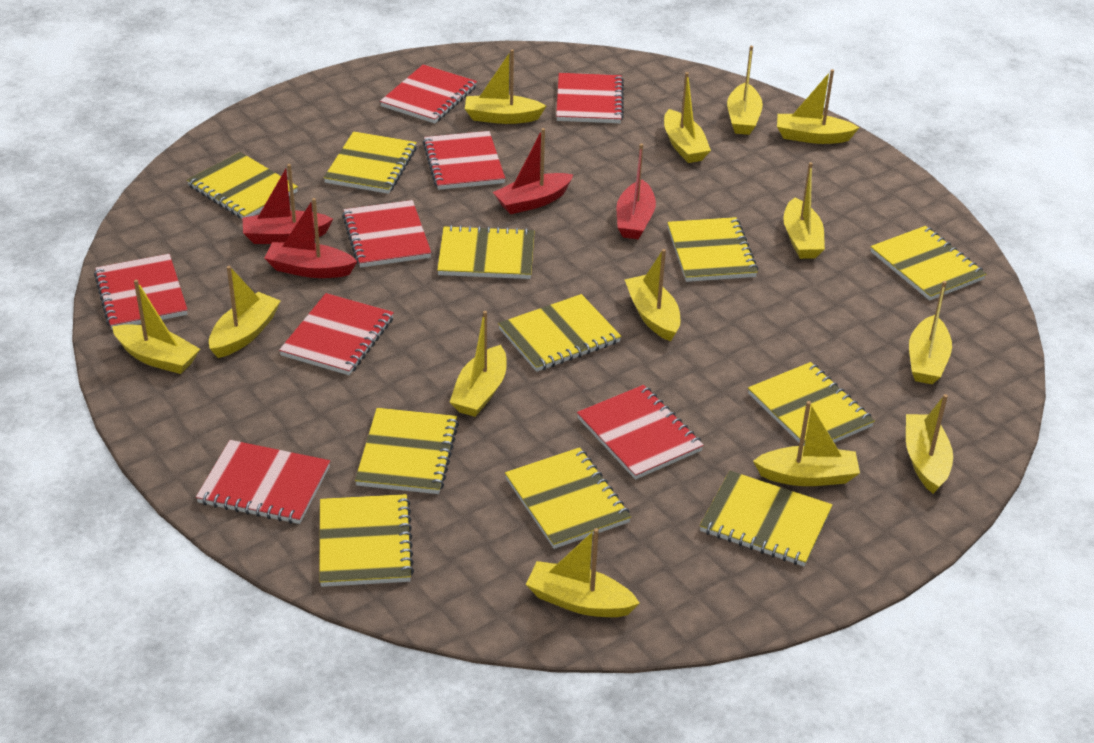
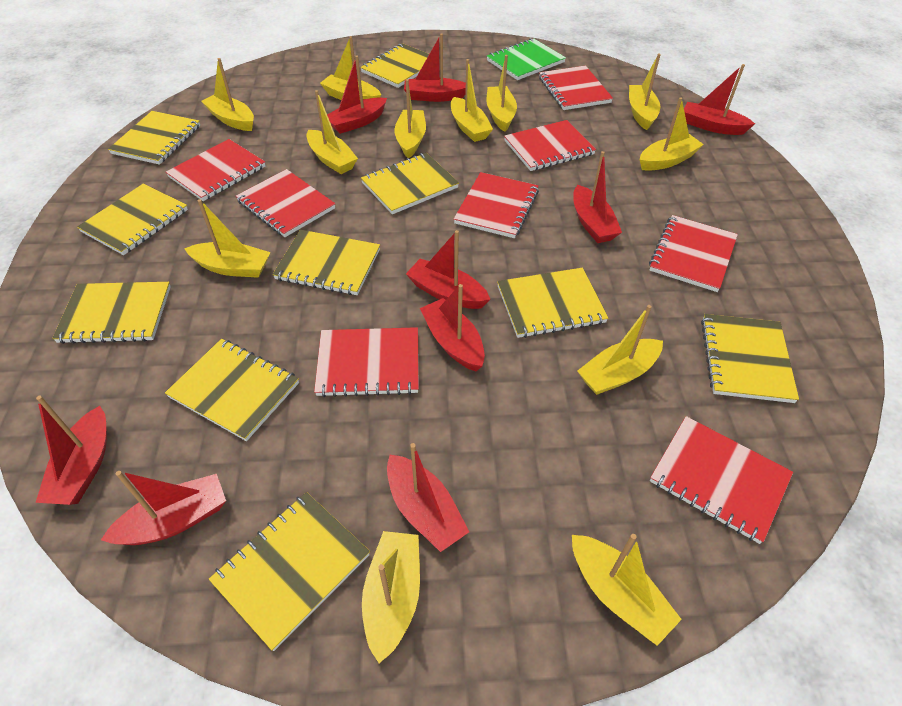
green notebook: none = 0 -> [487,38,566,80] = 1
red boat: [243,164,333,244] [264,198,357,278] [493,128,574,214] [617,144,656,239] = 4 -> [35,396,107,505] [101,471,226,545] [327,56,387,134] [387,443,469,552] [404,34,466,102] [406,230,490,309] [420,284,485,371] [573,151,622,243] [684,64,755,135] = 9
yellow boat: [112,280,200,374] [209,266,281,358] [450,311,507,417] [465,49,546,124] [526,528,640,617] [625,249,681,341] [664,72,711,163] [727,46,763,135] [753,401,860,486] [777,69,859,144] [783,162,825,259] [906,394,953,494] [909,281,952,384] = 13 -> [184,199,271,278] [201,58,254,131] [306,90,358,174] [320,36,381,100] [362,531,420,663] [395,79,426,158] [451,59,493,142] [486,55,517,132] [572,534,682,646] [577,305,663,395] [629,53,661,130] [640,97,704,171] = 12
yellow notebook: [187,152,298,219] [319,494,414,587] [324,131,417,194] [355,408,459,494] [437,225,535,279] [498,294,621,372] [505,447,631,549] [667,217,758,282] [700,471,833,566] [748,362,875,446] [870,226,986,301] = 11 -> [52,282,171,344] [77,183,188,255] [108,111,200,165] [165,339,299,441] [209,492,370,651] [272,230,380,295] [360,43,440,88] [361,153,459,214] [497,268,608,338] [701,314,799,403] = 10

